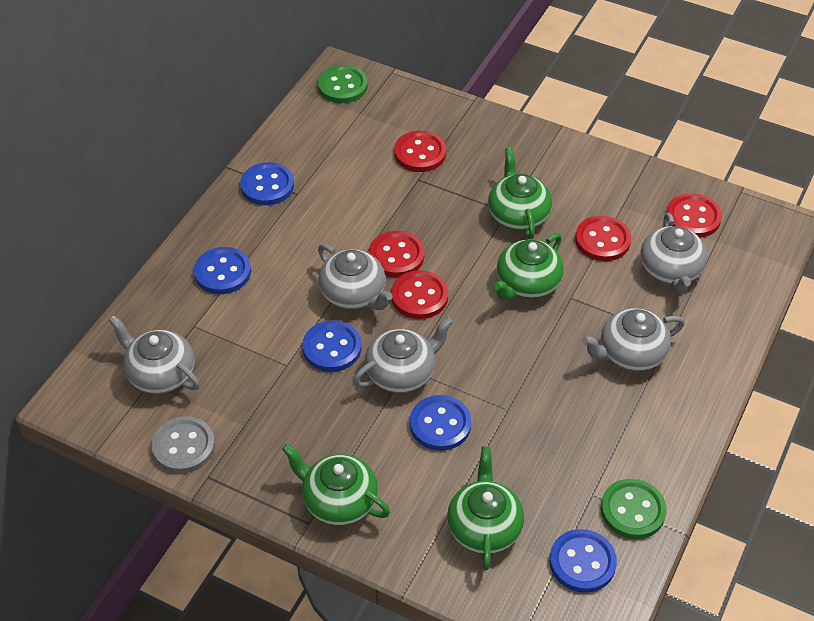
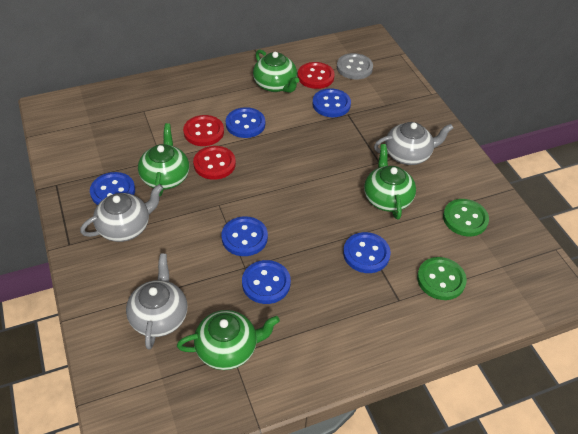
blue button: [194,247,251,294] [240,162,294,205] [302,321,362,372] [410,395,471,451] [550,529,617,593] = 5 -> [90,172,135,205] [221,216,268,256] [226,107,265,138] [242,260,291,304] [312,88,351,117] [343,232,391,273] = 6
grey teapot: [109,316,200,394] [318,244,393,310] [353,317,453,393] [582,308,685,371] [641,213,708,294] = 5 -> [80,184,163,242] [126,253,188,350] [374,122,453,165] = 3
red button: [369,231,424,277] [391,270,448,319] [394,131,446,172] [575,215,631,261] [666,193,722,238] = 5 -> [183,115,224,146] [193,146,236,180] [298,62,335,89] = 3

